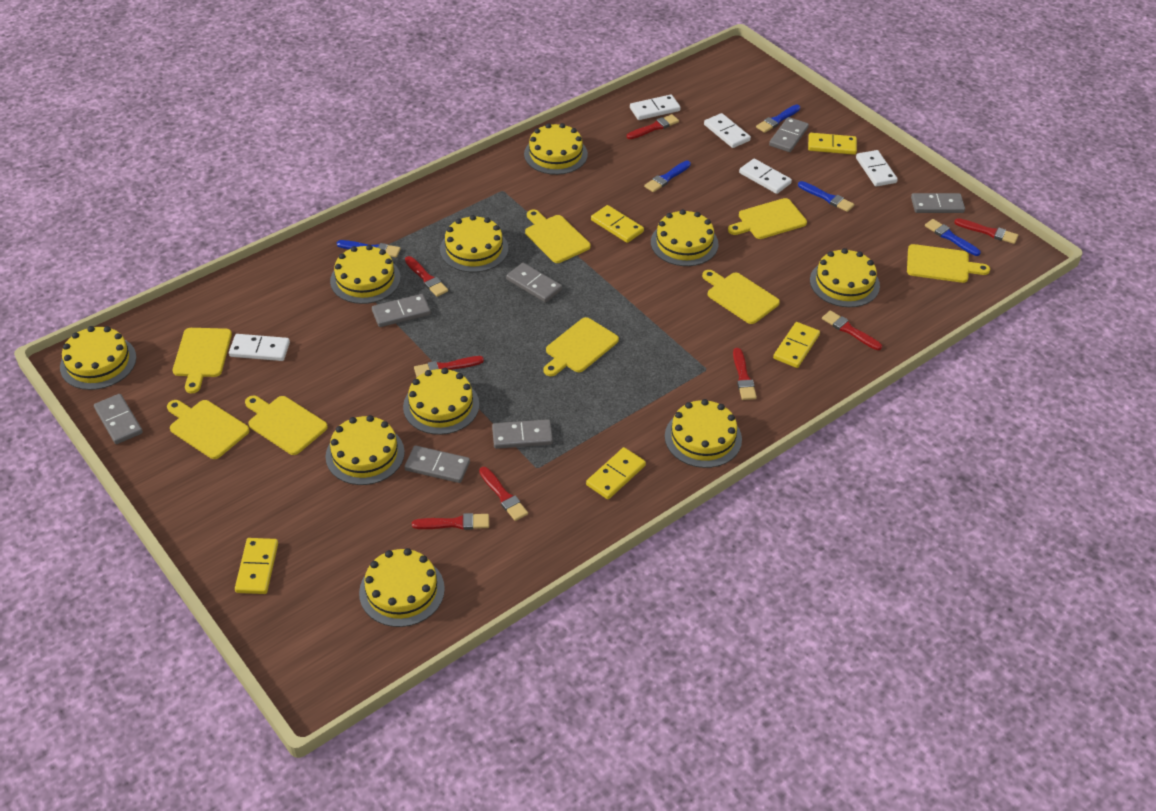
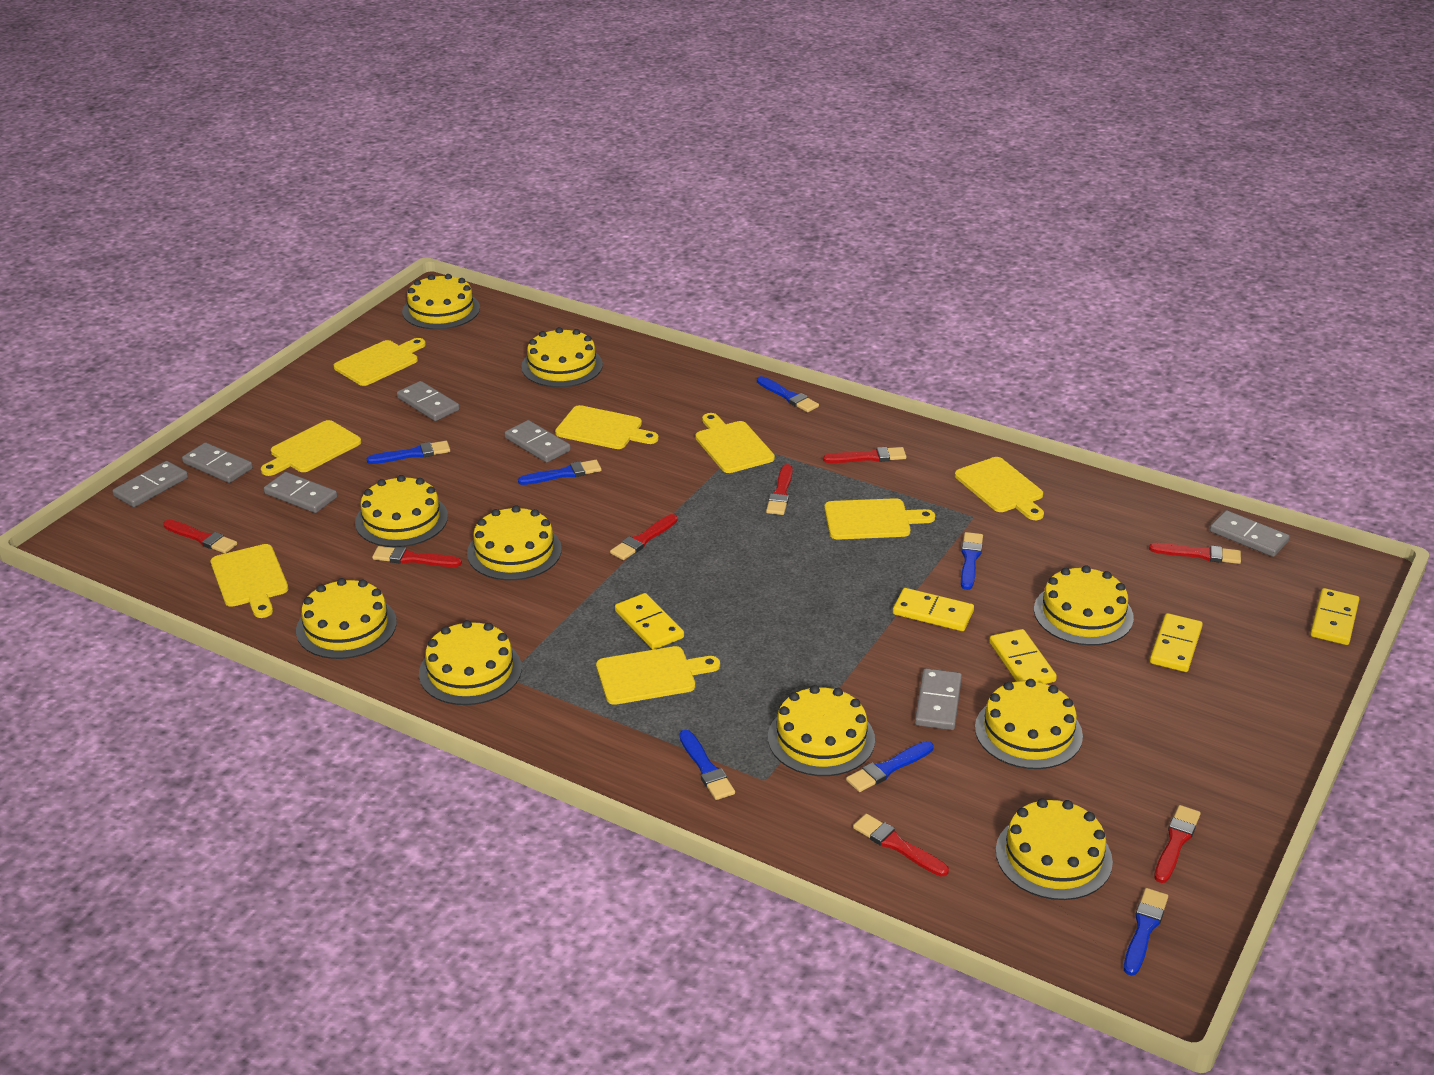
blue brush: [337,240,401,258] [644,160,691,192] [756,105,800,133] [798,181,854,212] [925,219,981,256] = 5 -> [367,441,450,464] [518,460,602,485] [679,730,735,800] [757,376,819,412] [846,741,933,792] [961,532,983,590] [1124,888,1168,976] = 7
white domino: [229,334,290,361] [630,94,681,120] [704,113,751,148] [739,159,792,194] [856,150,898,187] = 5 -> none = 0

